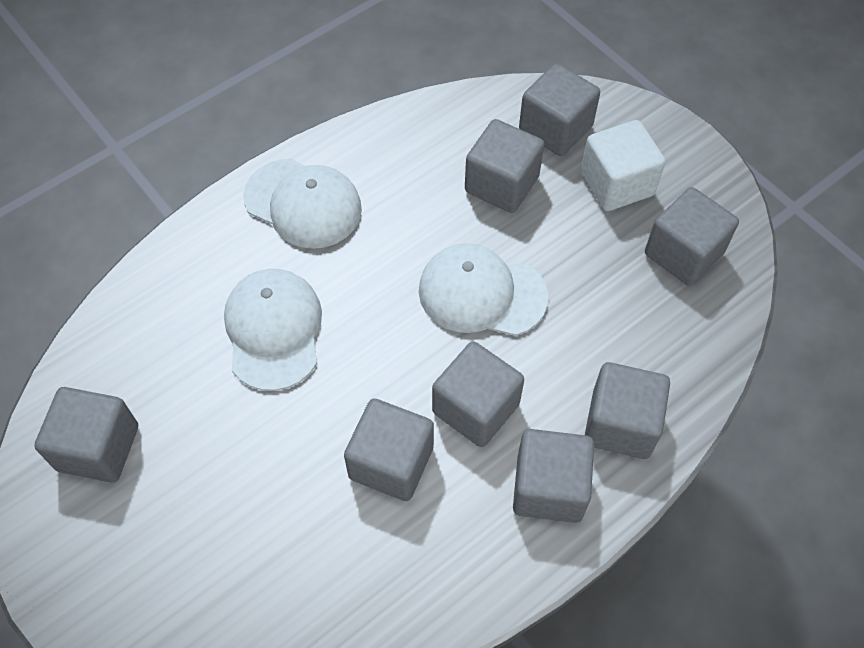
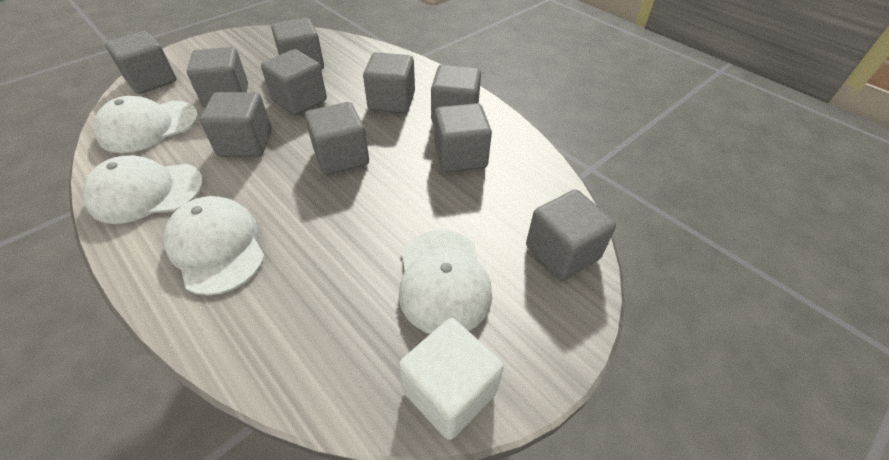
grey cube: [34,387,138,483] [344,398,434,501] [432,341,524,447] [465,119,544,213] [513,429,594,523] [519,63,600,156] [585,362,670,459] [645,187,739,286] = 8 -> [105,31,176,94] [187,47,248,108] [200,92,272,157] [261,49,327,115] [271,18,324,70] [305,102,369,175] [363,52,415,113] [431,64,481,124] [435,103,492,172] [526,189,616,281] = 10
white cap: [224,269,322,391] [243,159,362,249] [419,243,548,336] = 3 -> [83,155,203,224] [94,96,198,153] [164,196,265,295] [399,230,492,334] = 4

